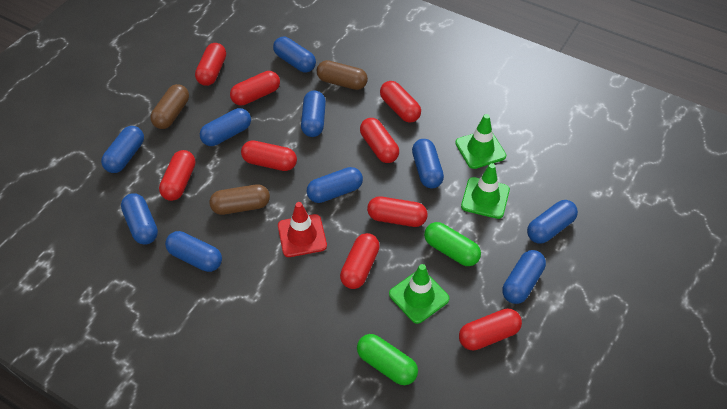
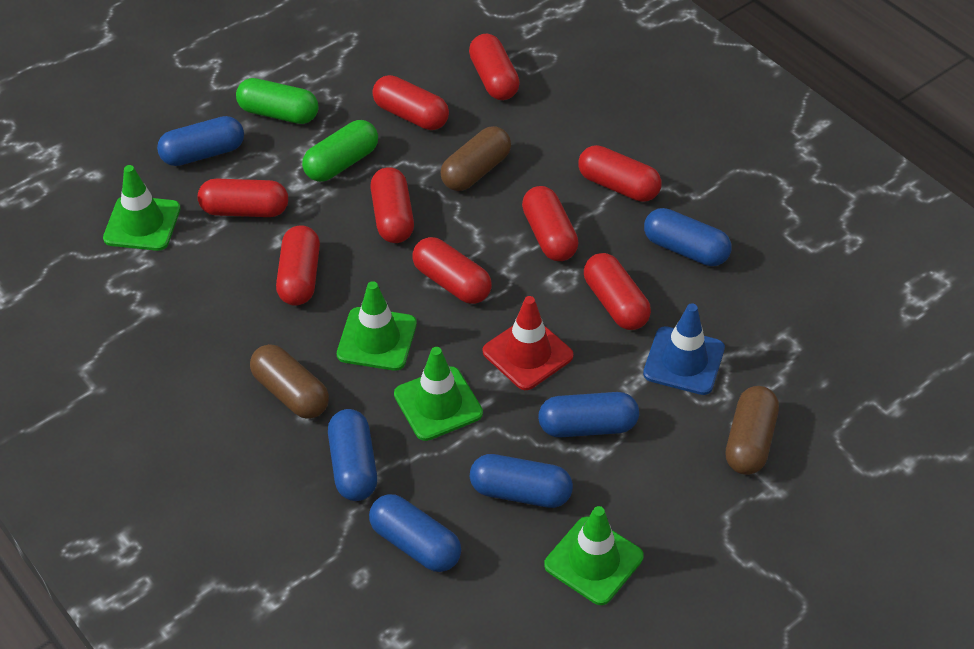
blue capsule: [101,126,144,173] [121,193,158,245] [165,231,222,272] [200,108,251,146] [273,37,316,72] [301,90,326,137] [307,167,363,203] [412,139,444,188] [502,250,546,304] [527,200,578,244] = 10 -> [157,116,244,166] [328,409,377,501] [369,494,461,572] [470,454,573,508] [538,392,639,438] [644,208,732,266] = 6
blue traffic cone: none = 0 -> [643,303,725,395] = 1
green traffic cone: [389,264,450,324] [455,114,506,169] [461,163,510,219] = 3 -> [103,165,181,251] [337,281,417,371] [394,347,483,441] [544,506,644,605] = 4

